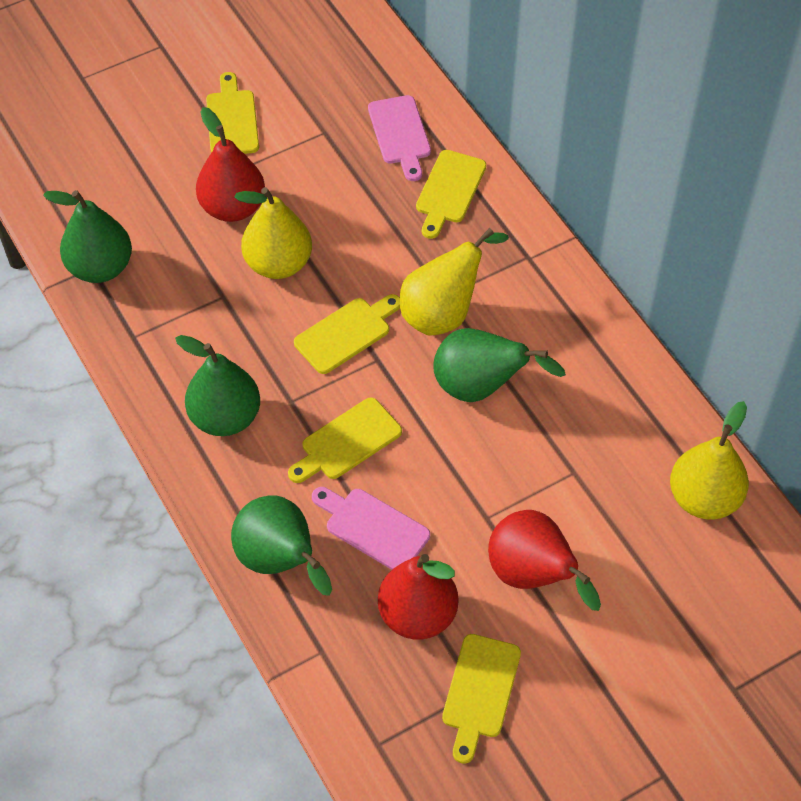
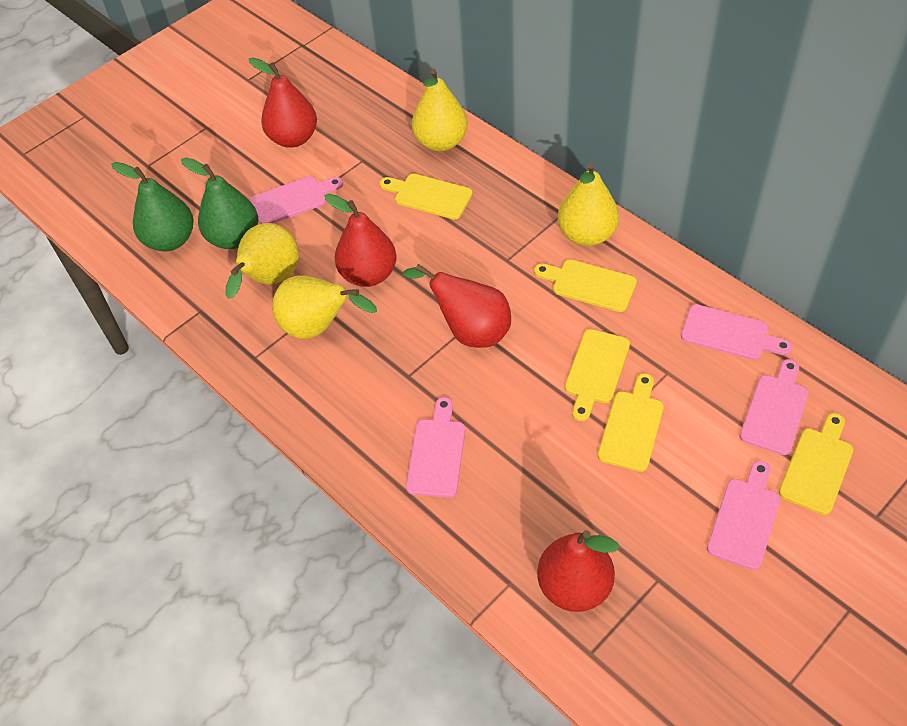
green pear: [43,190,132,283] [175,335,260,436] [231,495,332,596] [433,328,566,402] = 4 -> [111,162,194,251] [181,158,258,249] = 2
pink cutting board: [312,487,430,570] [368,95,431,181] = 2 -> [250,176,343,224] [406,397,465,498] [681,304,792,360] [707,461,780,570] [740,359,809,455] = 5
red pear: [196,107,265,222] [378,554,458,640] [488,510,601,611] = 3 -> [249,57,317,148] [325,194,397,287] [403,264,511,348] [537,530,620,612] = 4
yellow pear: [234,187,312,279] [400,228,509,335] [670,401,749,520] = 3 -> [225,223,299,299] [272,275,377,339] [412,69,468,151] [558,163,619,246] = 4

